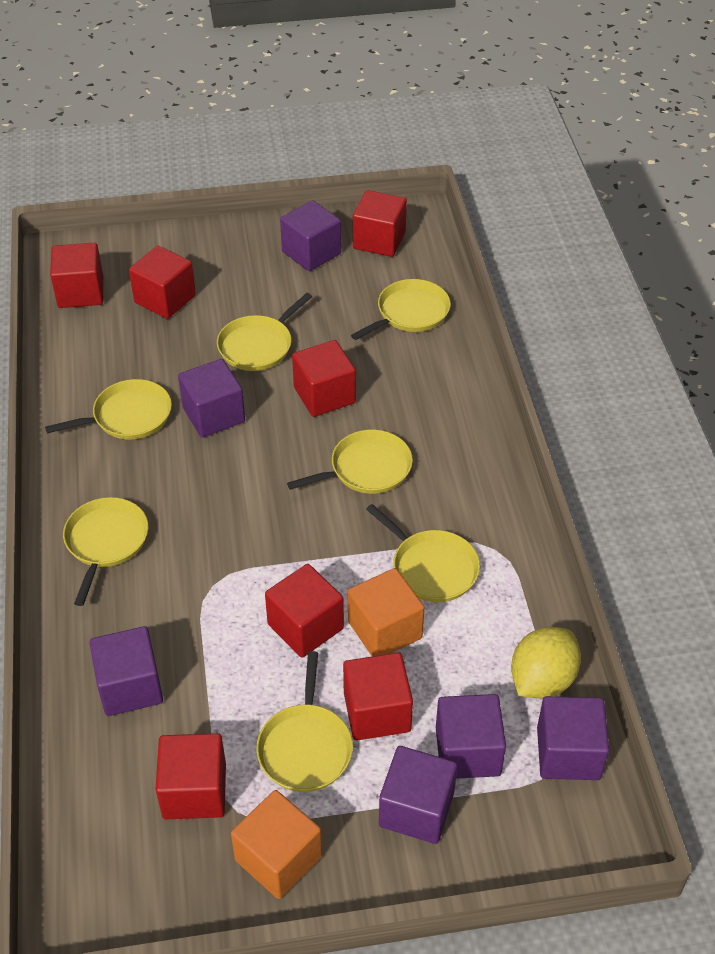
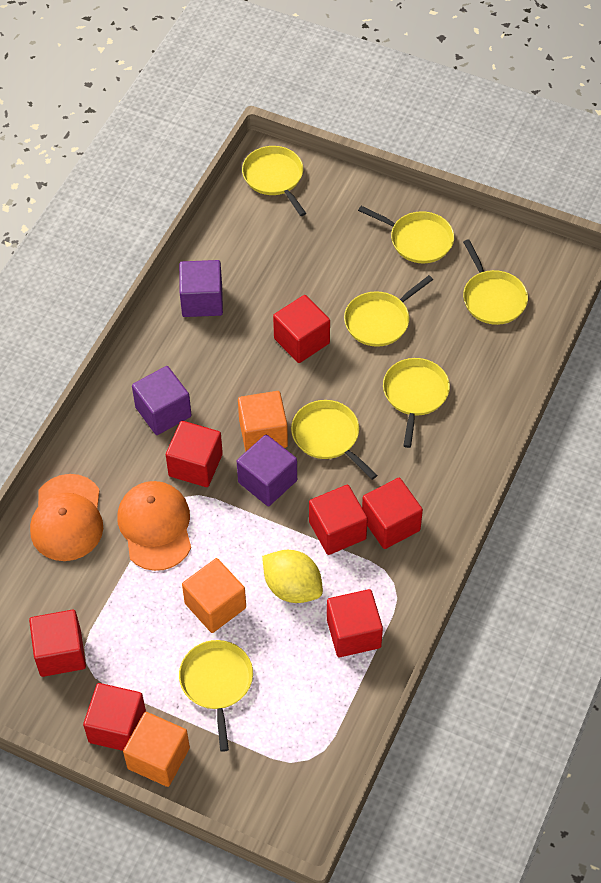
orange cap: none = 0 -> [30,474,103,561] [117,481,191,571] = 2
orange cube: [231,790,322,899] [348,568,424,656] = 2 -> [123,712,190,787] [182,558,246,633] [238,391,288,452] = 3
purple cube: [89,626,163,716] [178,359,245,437] [280,200,341,271] [379,746,457,844] [436,694,506,779] [537,696,609,780] = 6 -> [132,366,192,435] [179,260,223,317] [237,434,297,506] = 3

